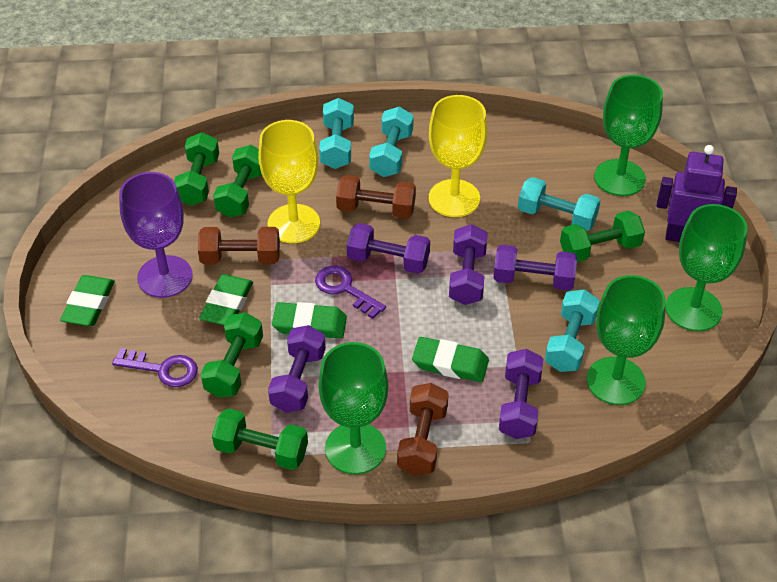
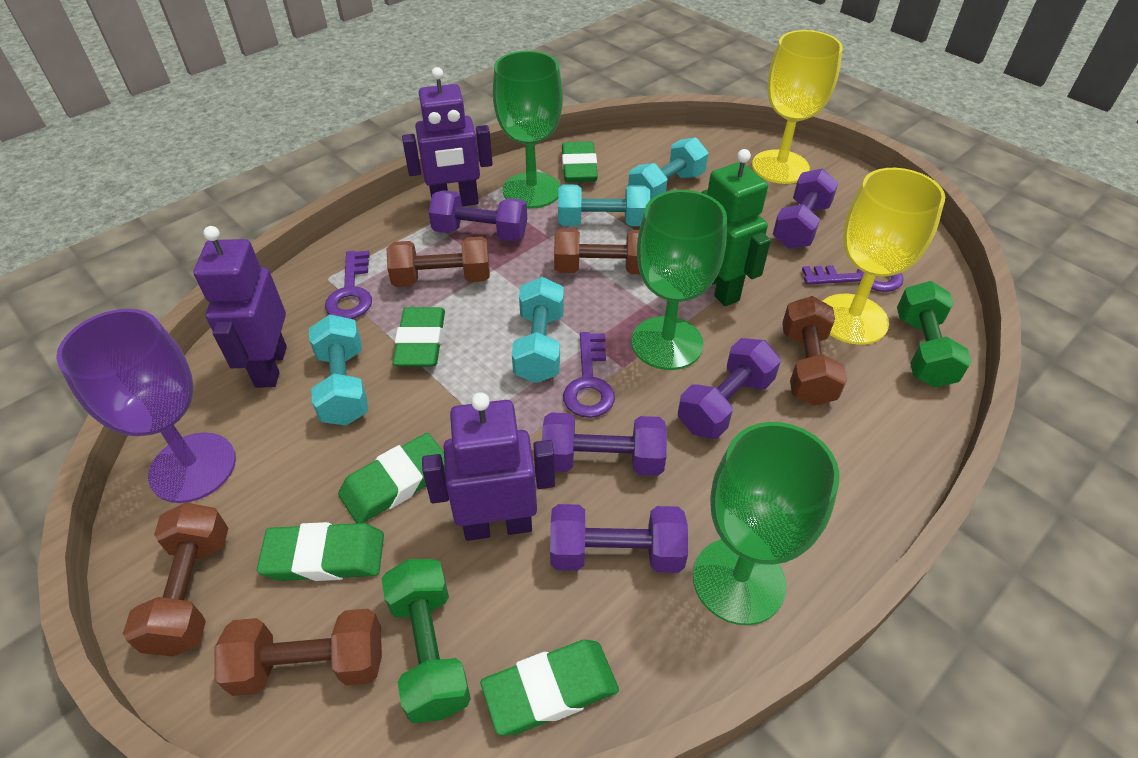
brown dumbbell: [198,227,280,264] [336,175,416,219] [397,383,449,475] = 3 -> [123,502,228,657] [214,609,382,696] [387,236,490,287] [554,228,640,274] [782,296,847,406] = 5
green dumbbell: [174,132,219,206] [201,312,263,398] [212,408,308,470] [213,145,262,218] [560,211,645,262] = 5 -> [382,559,471,723] [897,281,972,388] = 2
green eraser: [60,275,115,326] [199,274,253,325] [272,302,347,339] [412,337,489,382] = 4 -> [257,522,384,581] [338,433,445,523] [392,307,445,367] [480,640,619,735] [562,141,598,182] = 5
green goblet: [318,342,388,474] [587,275,666,405] [594,75,663,196] [666,204,748,331] = 4 -> [493,51,563,208] [631,190,727,370] [693,422,840,625] = 3
green robot: none = 0 -> [702,149,771,306] = 1
purple key: [112,348,198,387] [315,266,386,319] = 2 -> [325,251,372,319] [563,332,615,418] [802,265,904,292] = 3
purple robot: [657,145,737,242] = 1 -> [194,226,287,388] [402,67,493,206] [422,392,555,541] = 3

